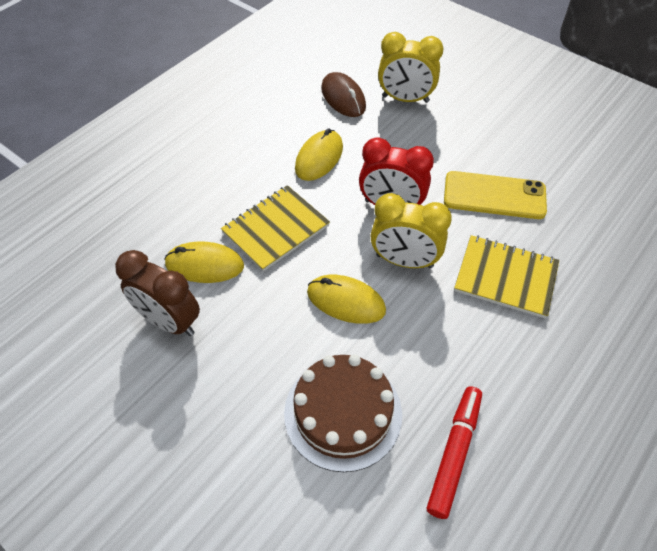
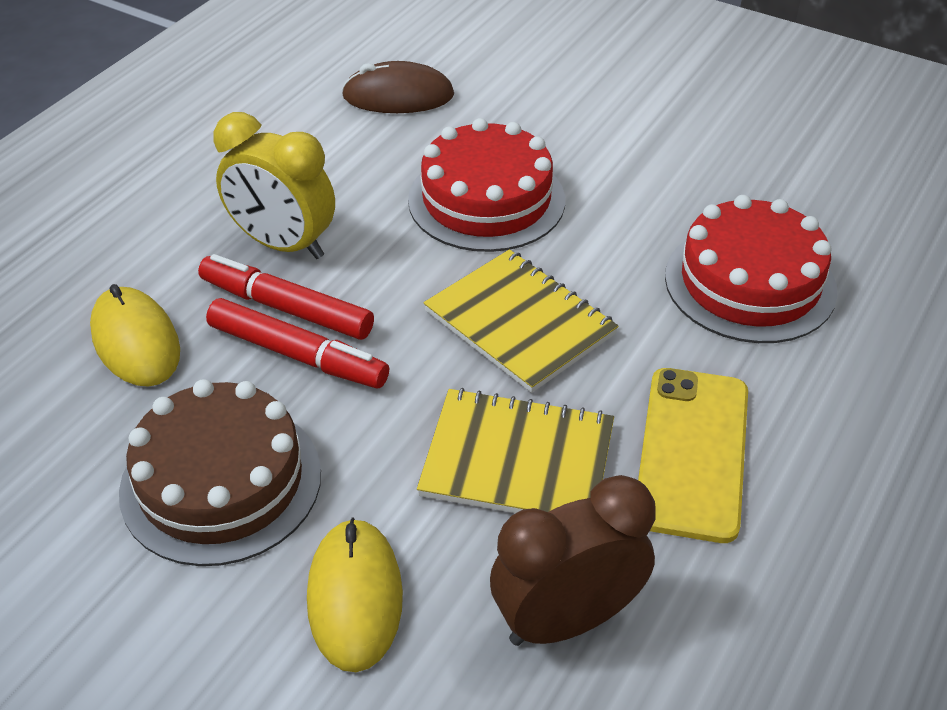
red cake: none = 0 -> [408,118,565,252] [665,195,837,343] = 2
red clock: [359,137,434,205] = 1 -> none = 0
red marker: [427,386,482,519] = 1 -> [198,254,374,340] [206,298,389,388] = 2
yellow clock: [370,193,452,268] [378,32,443,103] = 2 -> [214,112,335,259] = 1
yellow mouse: [164,242,244,283] [295,128,343,181] [307,275,386,324] = 3 -> [90,284,180,387] [307,518,403,672] = 2

